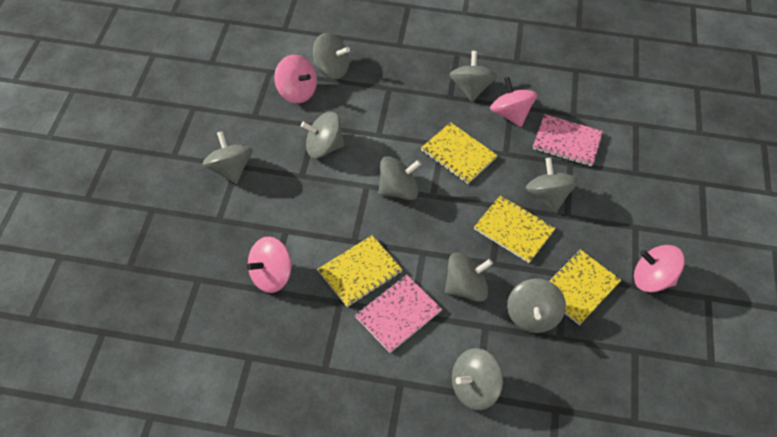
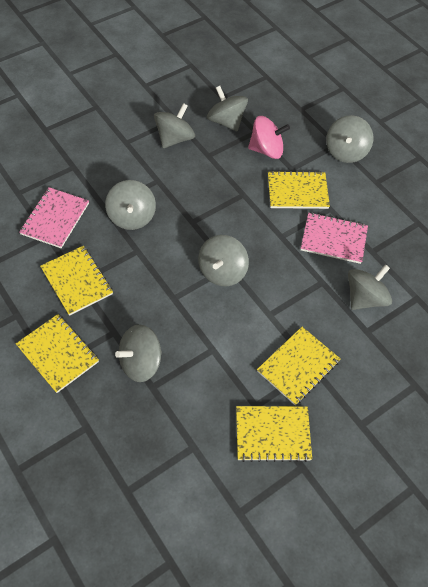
grey spinning top: [202,131,253,184] [301,112,345,158] [313,33,350,79] [379,156,421,200] [445,253,493,302] [449,51,497,102] [452,348,503,410] [507,279,566,333] [526,158,579,212] = 9 -> [105,180,156,230] [115,324,162,382] [154,103,195,148] [198,235,249,286] [207,86,248,131] [326,115,373,163] [348,264,392,310] = 7
pink spinning top: [246,237,291,293] [274,55,317,103] [490,77,537,127] [634,245,685,292] = 4 -> [248,116,290,159] = 1
yellow notebook: [317,235,402,307] [421,122,498,184] [474,195,555,263] [549,249,621,325] = 4 -> [16,314,99,393] [40,246,113,316] [236,406,312,462] [257,327,340,405] [268,171,330,209] = 5

